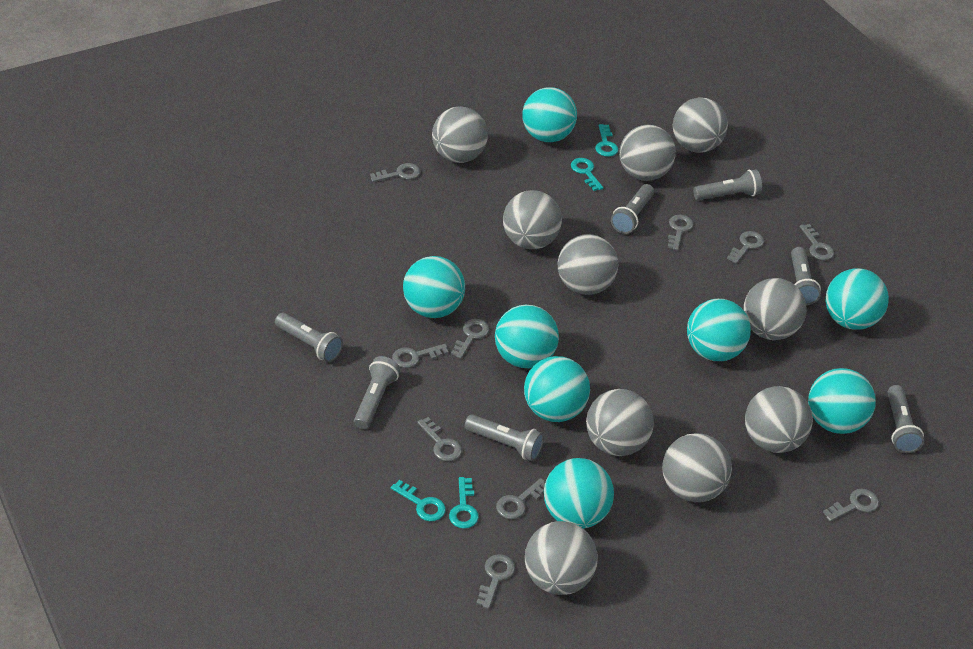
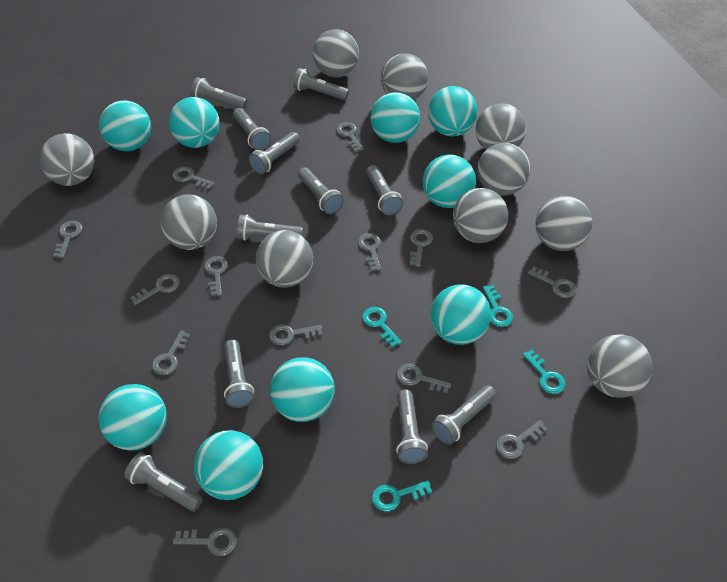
grey flashlight: [275,313,343,362] [354,356,400,429] [465,414,544,461] [611,184,654,234] [693,170,762,200] [791,247,821,305] [888,385,924,453] = 7 -> [124,452,203,512] [190,77,247,110] [224,340,254,408] [233,108,271,150] [237,214,303,241] [249,132,300,174] [293,68,349,100] [298,167,344,214] [366,165,403,215] [396,389,428,464] [432,385,496,445] = 11
grey key: [370,163,420,182] [392,344,449,368] [417,417,462,461] [451,319,489,359] [476,554,515,609] [496,478,545,519] [667,215,693,250] [727,231,764,264] [800,224,834,260] [823,489,879,521] = 10 -> [53,221,82,258] [130,274,180,305] [152,331,190,375] [173,166,215,189] [173,528,237,556] [204,256,228,296] [269,324,323,345] [336,122,363,152] [358,233,381,271] [396,363,451,393] [410,229,433,267] [496,420,548,459] [528,267,576,298] = 13
turquoise ball: [403,256,465,318] [495,305,559,368] [522,87,577,142] [524,356,590,422] [544,458,614,529] [687,299,751,361] [808,368,876,434] [825,268,889,330] = 8 -> [98,384,167,451] [99,100,151,151] [169,97,220,148] [194,430,263,500] [270,357,335,422] [371,92,420,143] [423,155,476,208] [428,86,478,136] [430,285,491,345] = 9

